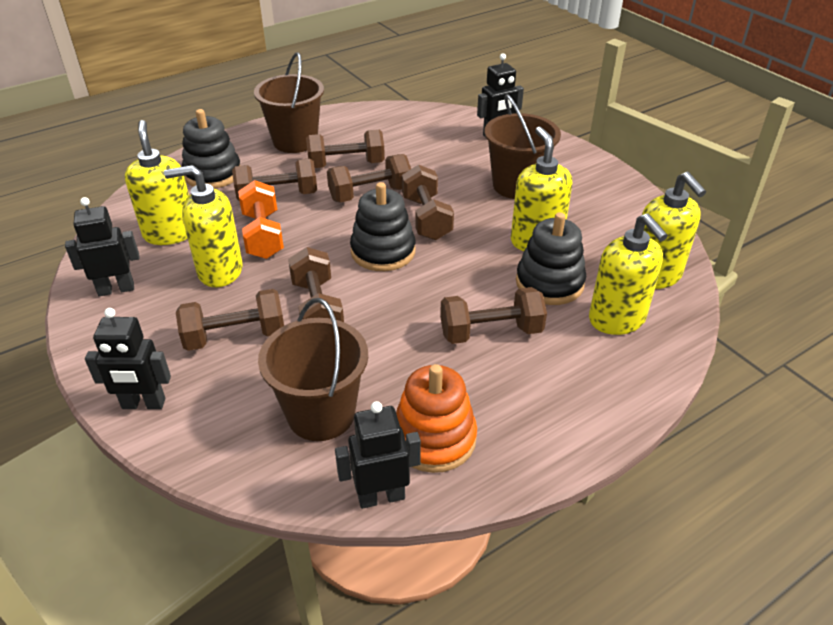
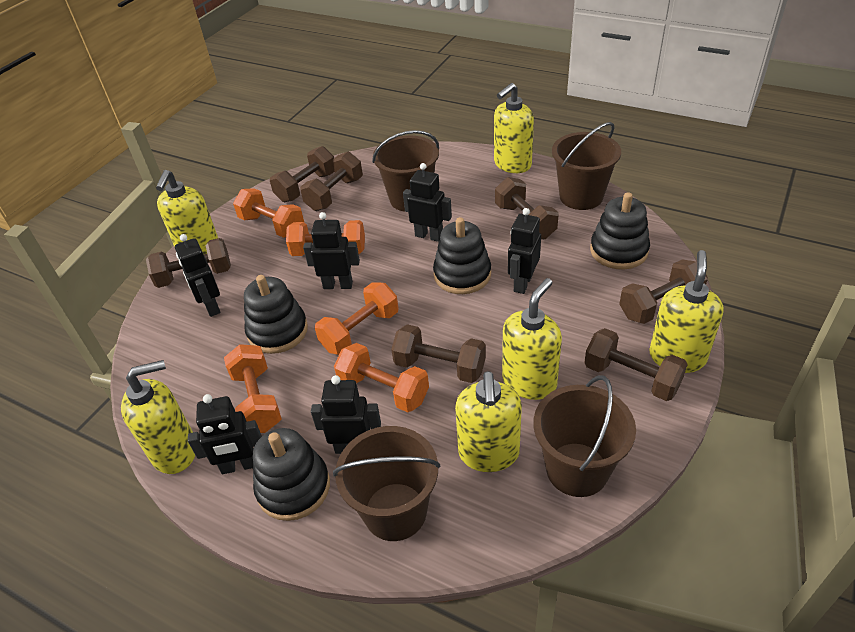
black robot: [65,197,139,296] [85,308,171,409] [335,401,421,509] [477,53,524,138] = 4 -> [175,234,221,317] [188,394,262,474] [303,212,360,289] [311,375,381,454] [403,163,452,242] [508,208,541,294] = 6
black stacking toy: [182,109,241,189] [350,182,416,271] [516,212,586,305] = 3 -> [244,275,308,354] [253,428,330,521] [433,217,491,294] [590,192,650,269] = 4
brown bucket: [254,52,324,153] [258,298,368,441] [485,94,561,199] = 3 -> [333,426,440,541] [372,130,439,212] [534,376,636,497] [552,122,621,210] = 4
orange dumbbell: [238,180,284,259] = 1 -> [224,344,282,433] [233,188,304,238] [286,220,365,256] [315,282,398,355] [334,343,429,412] = 5
orange stacking toy: [396,364,477,473] = 1 -> none = 0
yellow soap dispenser: [125,120,189,245] [164,165,243,287] [511,127,572,251] [589,213,668,335] [642,172,706,289] = 5 -> [121,360,195,474] [156,170,218,254] [455,371,522,472] [494,83,534,173] [502,278,562,400] [649,250,724,373] = 6

